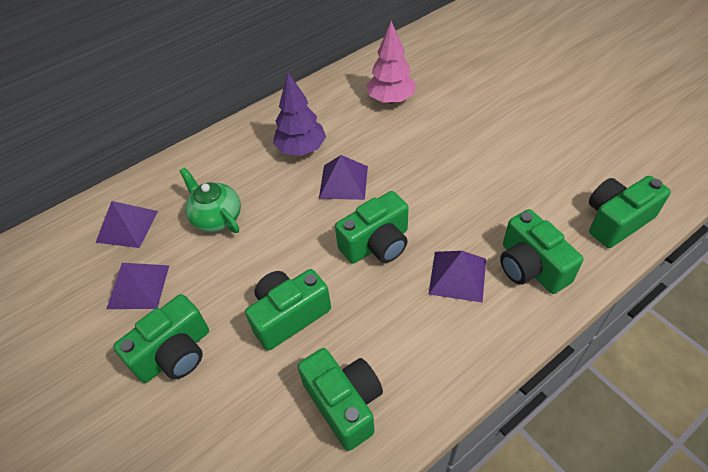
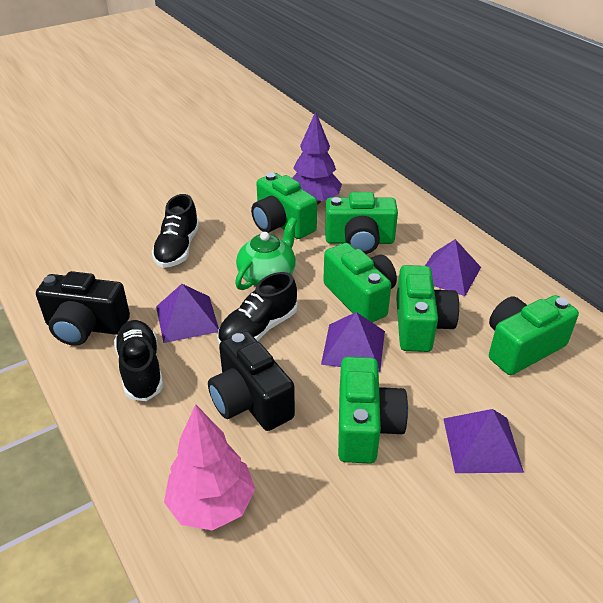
black camera: none = 0 -> [36,271,130,346] [208,331,295,431] = 2
black shoe: none = 0 -> [114,320,163,401] [152,194,200,268] [217,272,298,345] = 3

